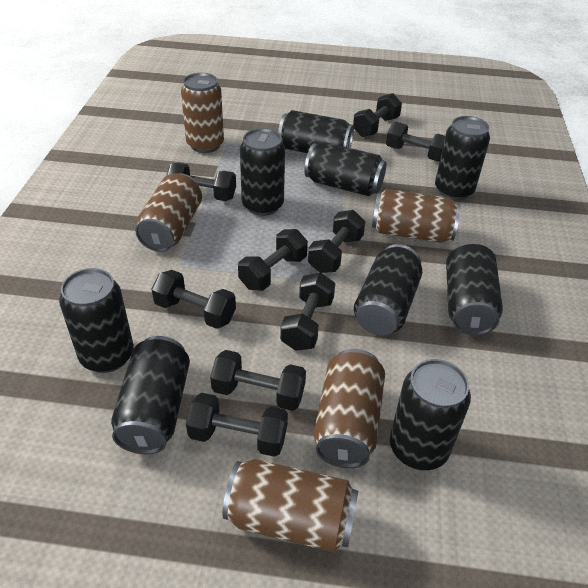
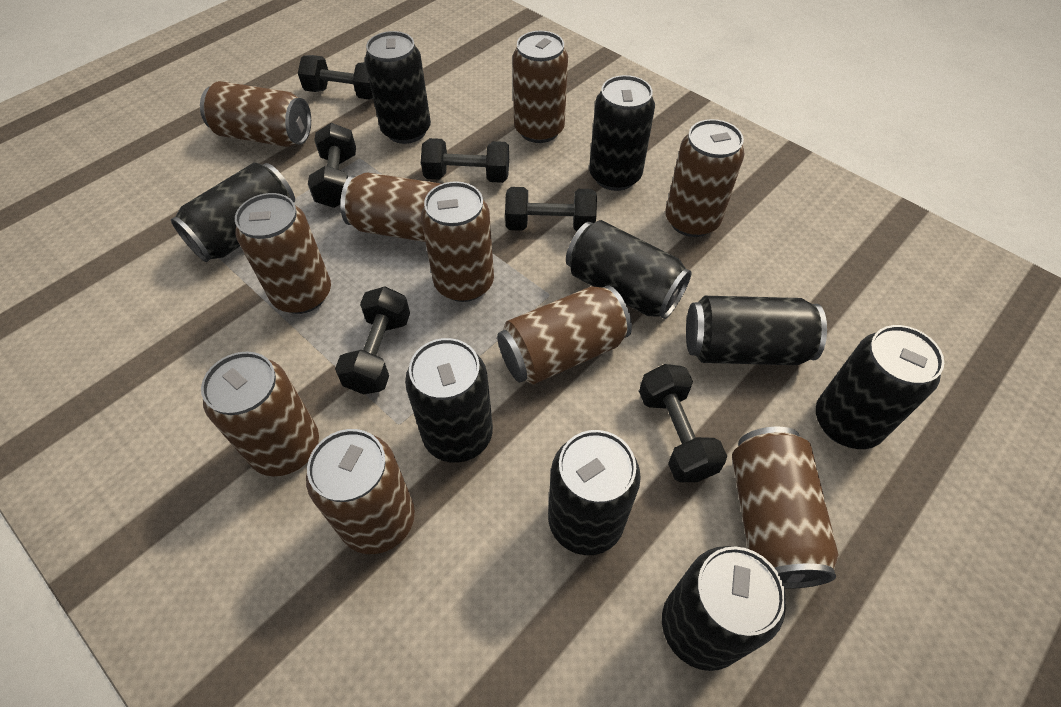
black dumbbell: [151,270,236,329] [166,163,236,201] [186,393,288,457] [210,350,306,411] [238,229,308,291] [280,273,335,351] [308,210,365,273] [353,93,402,137] [386,121,445,162] = 9 -> [298,55,373,100] [308,123,356,208] [335,287,410,394] [421,138,509,183] [505,187,597,231] [639,364,727,482] = 6
brown can: [135,173,202,252] [181,73,224,153] [222,459,358,552] [314,349,385,468] [372,189,461,243] = 5 -> [200,81,311,147] [201,352,319,476] [235,193,331,314] [306,429,415,554] [340,173,442,242] [421,181,494,302] [497,285,632,385] [512,31,568,143] [665,119,745,237] [732,427,838,589] = 10

